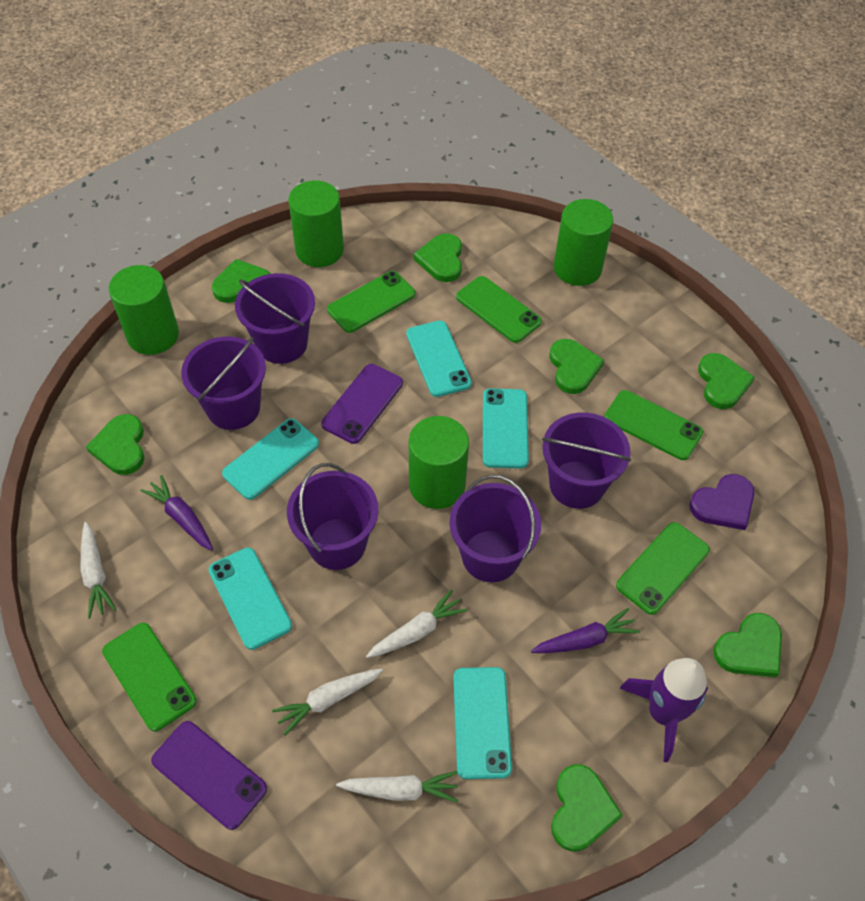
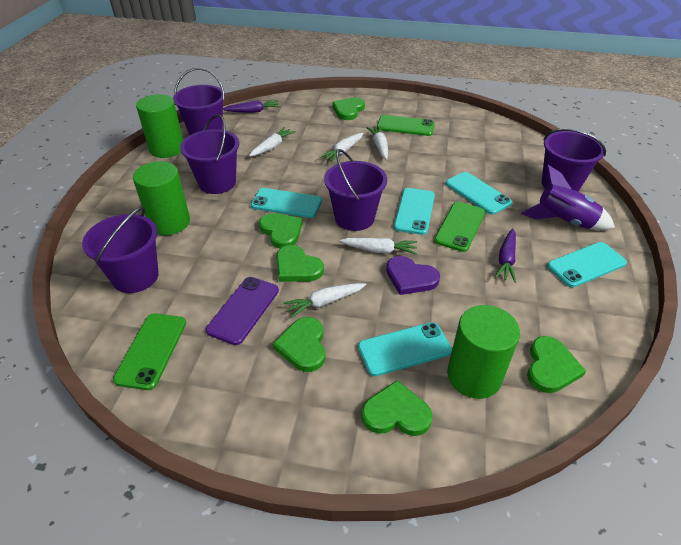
green cylinder: [108,265,179,355] [288,180,344,267] [409,416,469,509] [554,199,613,286] = 4 -> [133,161,190,235] [136,94,183,158] [447,305,520,399] = 3
green heart: [86,414,145,475] [212,259,270,303] [414,233,462,282] [549,339,604,394] [551,764,623,852] [698,353,755,409] [713,613,782,677] = 7 -> [259,213,303,248] [273,317,325,372] [276,245,324,282] [332,97,365,120] [361,380,433,436] [527,336,586,393] = 6
green phone: [102,623,197,732] [327,271,415,333] [456,276,542,343] [604,390,703,460] [616,522,710,615] = 5 -> [113,313,186,390] [377,115,435,136] [434,202,485,252] = 3
purple phone: [151,721,267,830] [321,364,403,444] = 2 -> [206,277,279,345] = 1
white carrot: [80,522,117,619] [272,668,383,736] [336,771,458,803] [366,589,467,658] = 4 -> [249,127,296,157] [283,283,366,318] [320,133,364,163] [340,238,417,255] [367,126,388,160] = 5

